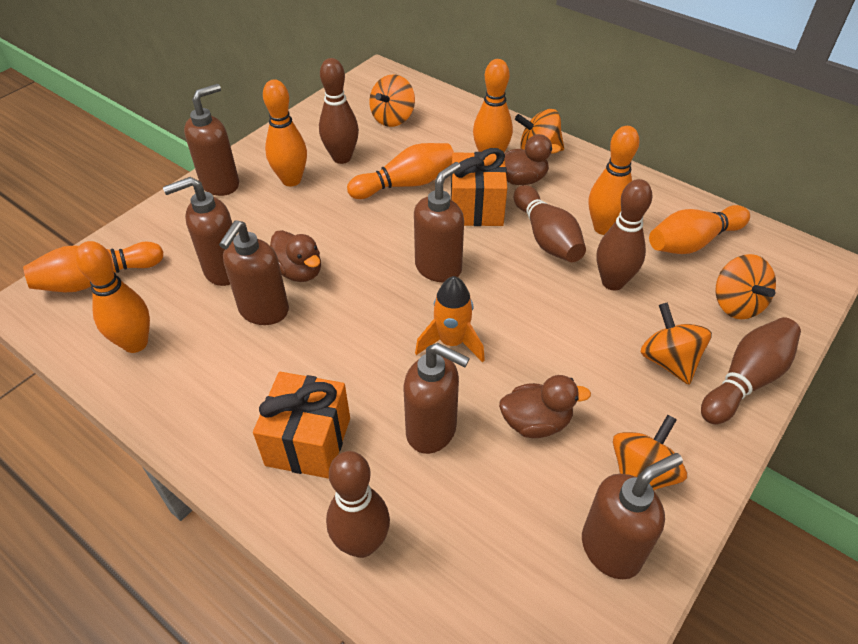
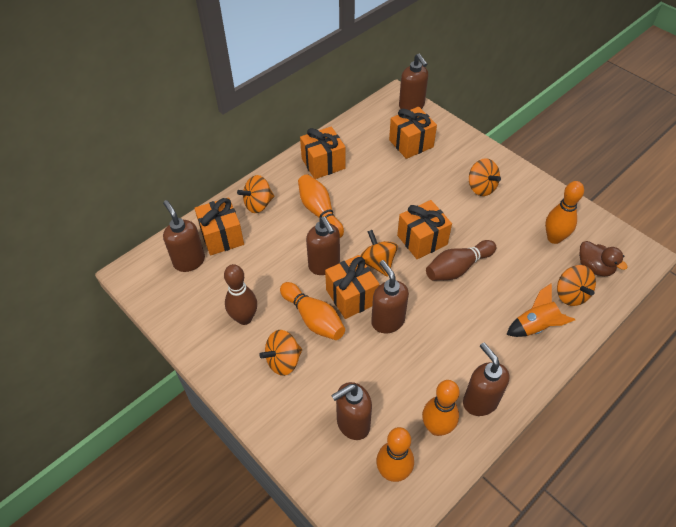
brown bowling pin: [319,58,359,164] [326,451,390,558] [514,185,586,262] [597,179,652,290] [701,317,801,424] = 5 -> [224,264,257,325] [426,240,496,281] = 2
brown duck: [270,230,321,282] [499,375,591,438] [505,134,561,185] = 3 -> [579,241,627,276] = 1
orange bowling pin: [23,242,163,292] [75,241,150,353] [263,79,307,186] [347,143,454,199] [473,59,513,152] [589,126,639,235] [649,205,750,254] = 7 -> [280,282,345,340] [298,174,344,238] [376,427,414,482] [422,380,460,436] [545,181,584,244] = 5
orange gift: [253,372,350,479] [451,148,507,226] = 2 -> [194,197,244,255] [300,126,346,179] [325,255,379,319] [389,107,437,159] [397,200,452,259] = 5

